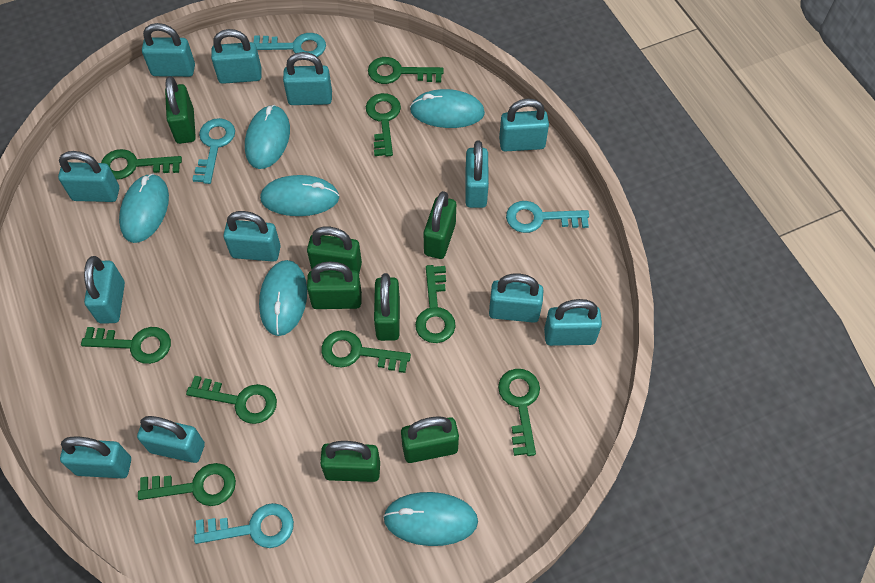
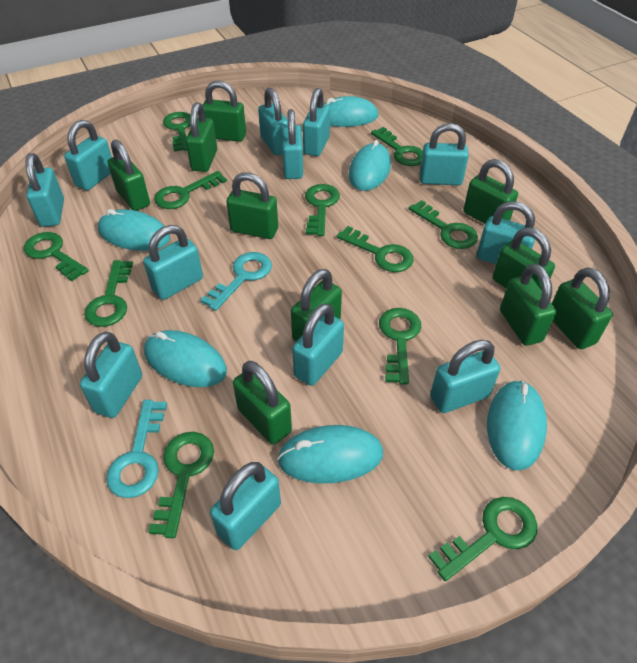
green key: [81,327,171,364] [101,149,182,180] [138,463,236,506] [186,376,277,424] [321,330,411,373] [366,93,401,157] [368,57,444,84] [415,265,456,343] [498,369,540,456] = 9 -> [24,232,89,281] [84,260,133,327] [148,432,214,538] [154,171,227,209] [163,112,191,152] [305,184,340,236] [336,226,413,272] [371,127,423,166] [379,308,421,384] [409,200,478,249] [428,497,537,581] = 11
green padlock: [165,76,196,144] [307,226,362,273] [307,261,362,309] [320,441,380,482] [374,273,400,341] [401,416,459,463] [424,191,456,259] = 7 -> [108,140,150,211] [186,102,217,172] [203,81,246,142] [226,172,278,239] [233,361,292,445] [291,269,342,342] [463,159,518,224] [493,227,555,290] [500,264,556,346] [552,267,613,349] = 10
turquoise key: [192,118,235,184] [194,503,294,548] [254,33,326,57] [506,201,589,233] = 4 -> [106,400,167,498] [201,252,272,311] = 2

